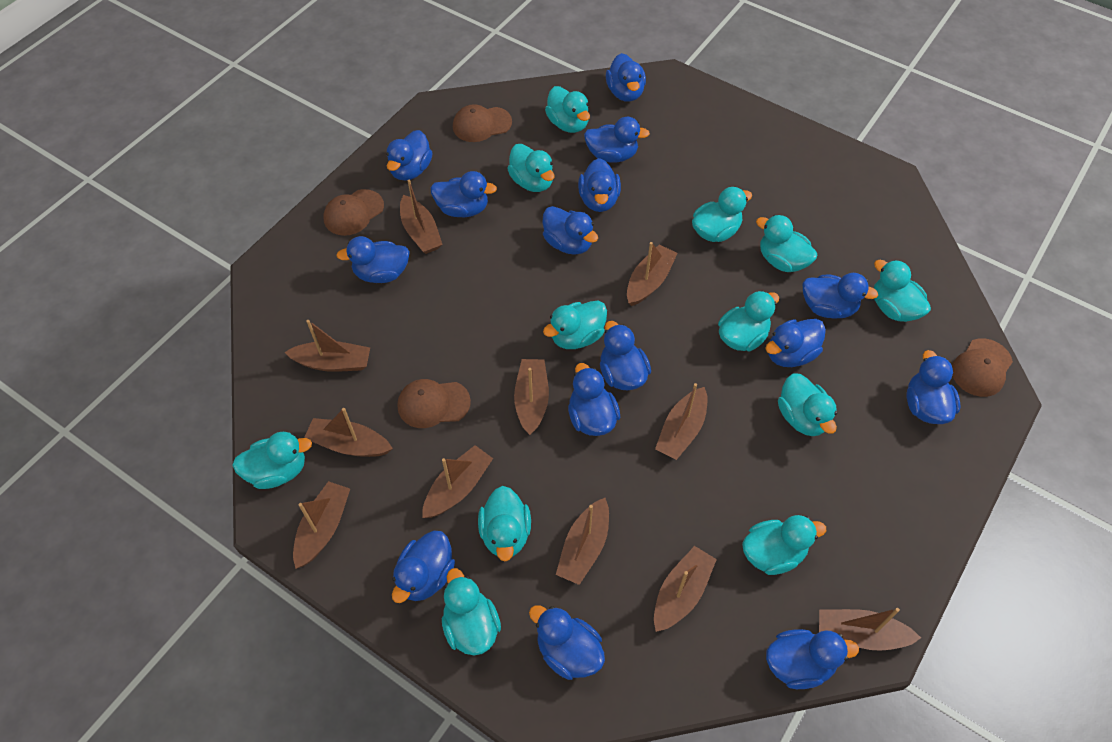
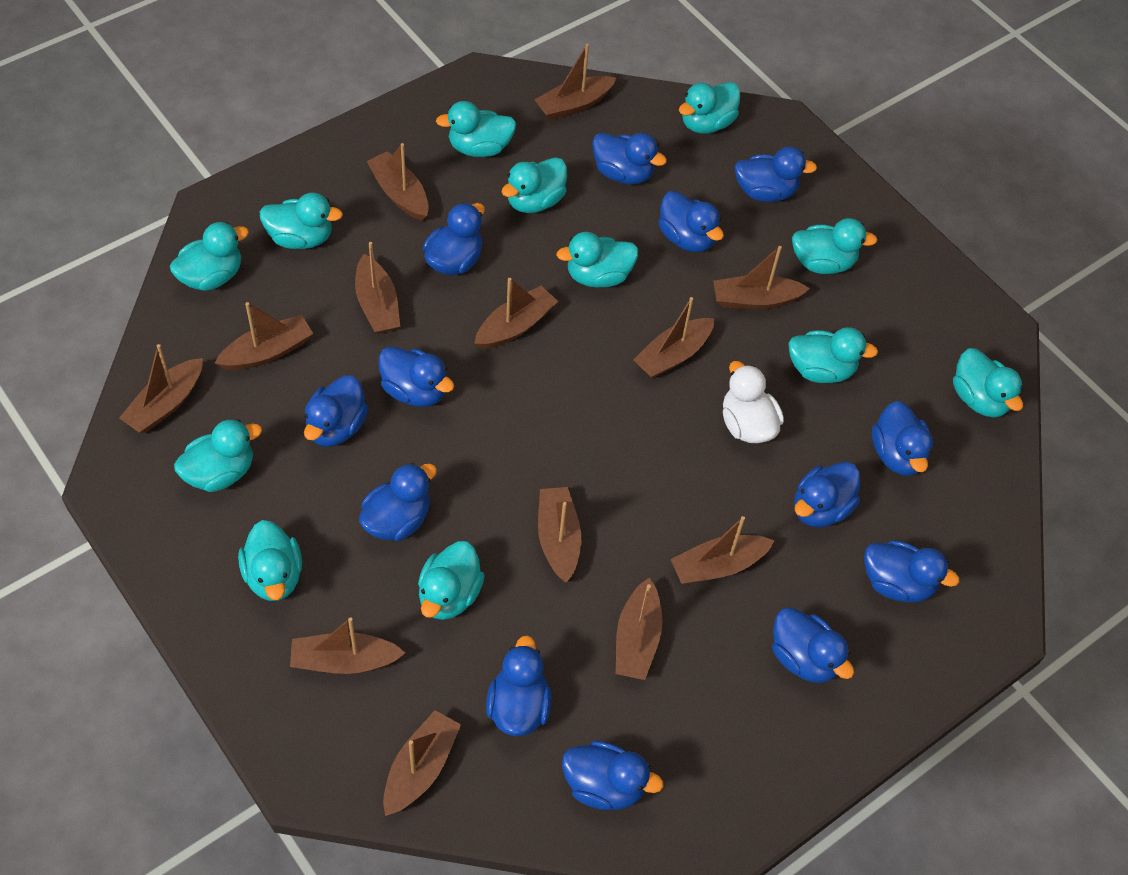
blue duck: [336,236,410,283] [386,130,433,181] [392,531,455,603] [431,171,497,217] [529,605,605,680] [542,206,598,255] [568,363,620,436] [578,158,621,212] [584,117,650,162] [600,321,651,390] [606,53,646,102] [765,319,826,367] [766,629,859,689] [802,273,878,319] [907,350,960,424] = 15 -> [304,375,369,447] [359,463,437,541] [379,346,454,407] [423,203,485,275] [486,635,552,736] [562,740,664,810] [592,132,667,184] [658,191,724,252] [734,147,817,202] [772,607,854,683] [794,462,860,528] [864,540,959,603] [872,401,933,476] = 13
brown boat: [284,320,370,372] [293,481,350,569] [304,408,393,457] [400,180,443,254] [422,445,493,518] [514,359,549,435] [556,498,609,585] [627,242,678,306] [654,546,717,632] [655,383,708,460] [819,608,921,651] = 11 -> [119,344,203,433] [215,302,313,370] [290,617,405,674] [355,242,400,334] [367,143,429,221] [383,710,461,816] [474,278,558,349] [534,44,616,120] [538,487,581,583] [616,578,662,680] [633,297,715,378] [670,516,775,584] [713,246,810,309] = 13
brown cap: [324,189,384,236] [397,379,471,428] [453,104,512,142] [952,338,1013,397] = 4 -> none = 0
white duck: none = 0 -> [723,361,784,443] = 1

